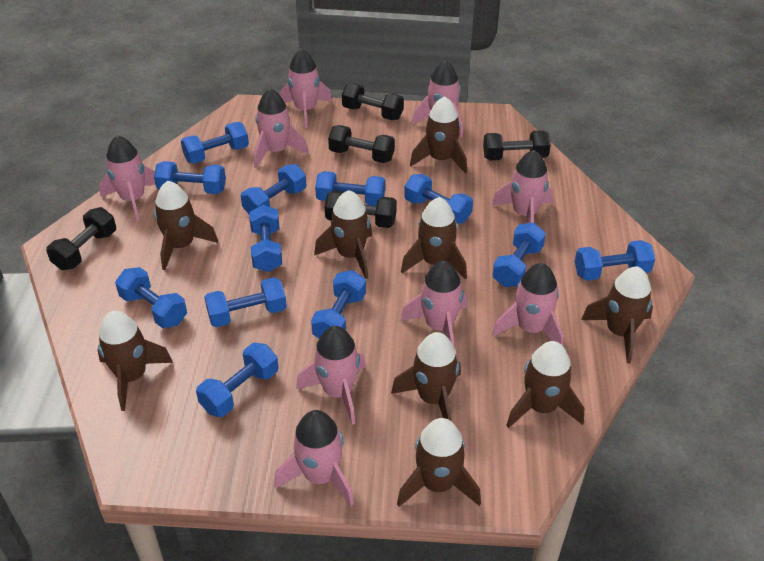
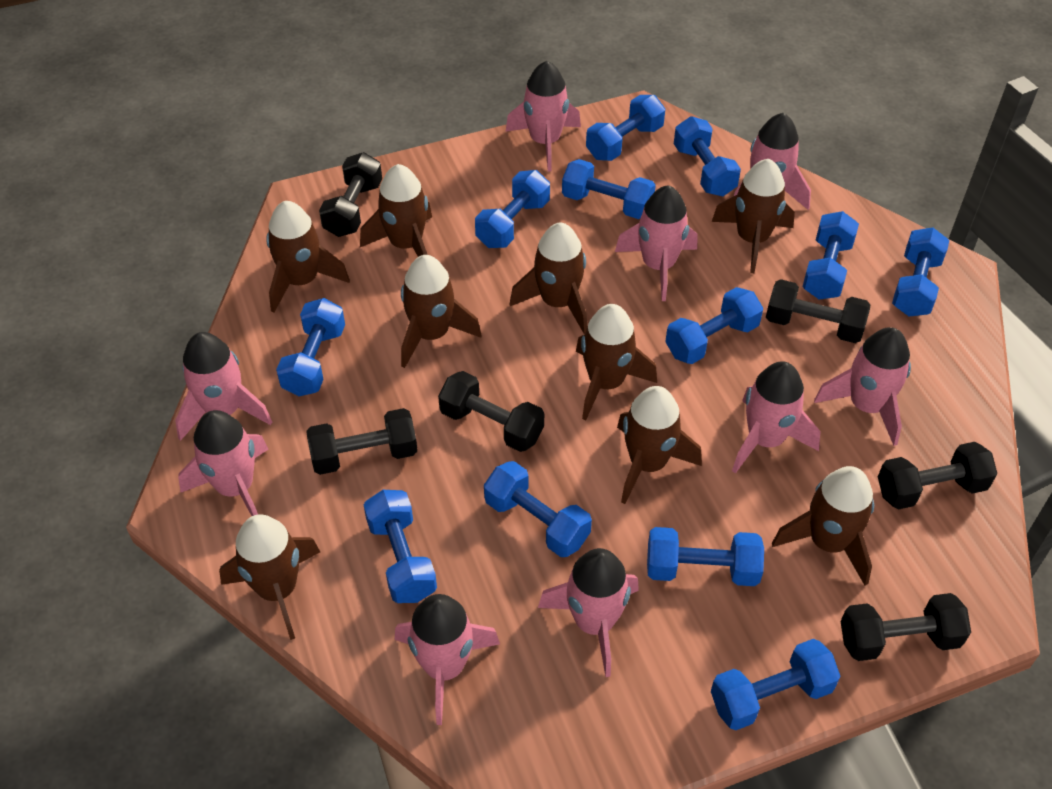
black dumbbell: [46,207,116,270] [325,190,397,228] [328,125,395,163] [342,83,404,120] [483,130,551,161] = 5 -> [306,408,418,475] [319,152,382,237] [438,371,544,452] [766,279,870,343] [840,593,971,661] [878,442,997,510] = 6

